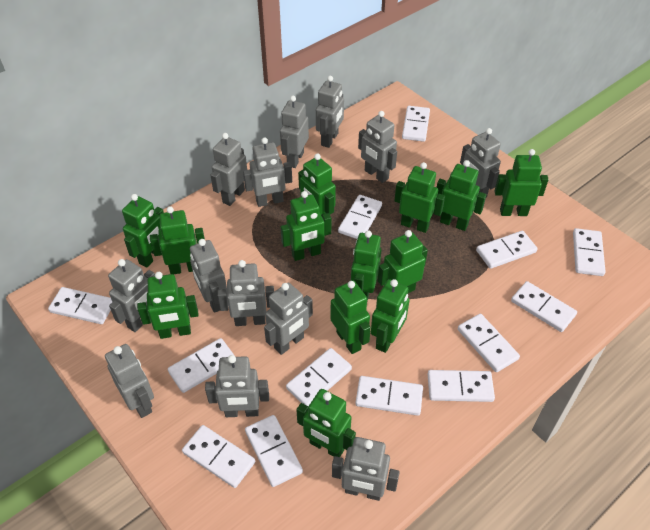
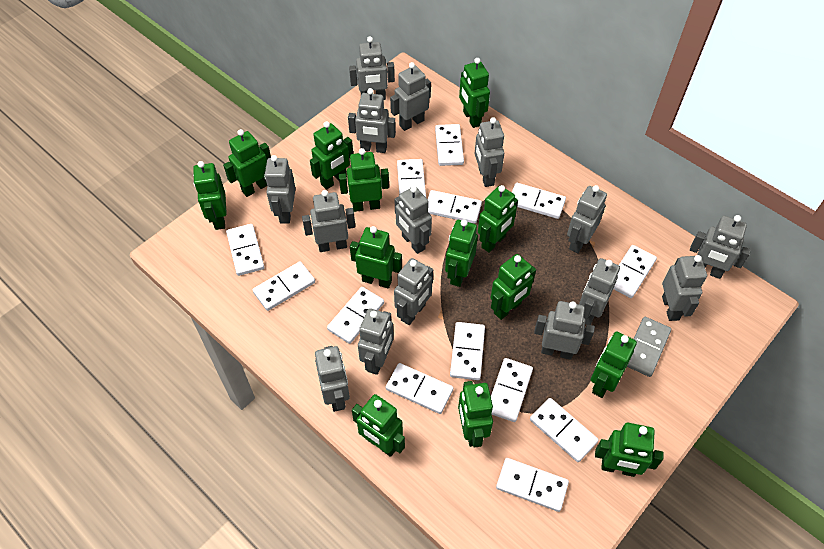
grey domino: none = 0 -> [627,317,671,377] = 1
grey robot: [105,344,154,418] [108,259,155,332] [190,239,227,313] [205,355,269,417] [211,133,247,206] [217,260,274,326] [243,137,292,207] [264,283,313,355] [280,96,309,168] [316,76,344,148] [332,437,400,501] [358,111,397,183] [460,128,501,198] = 13 -> [264,155,296,224] [302,190,355,252] [315,346,350,412] [348,88,396,153] [349,36,395,100] [358,308,394,375] [390,62,431,131] [394,186,432,254] [394,258,433,325] [475,117,504,187] [534,301,595,360] [567,185,607,253] [579,258,620,325] [662,255,707,321] [690,215,751,279] = 15

